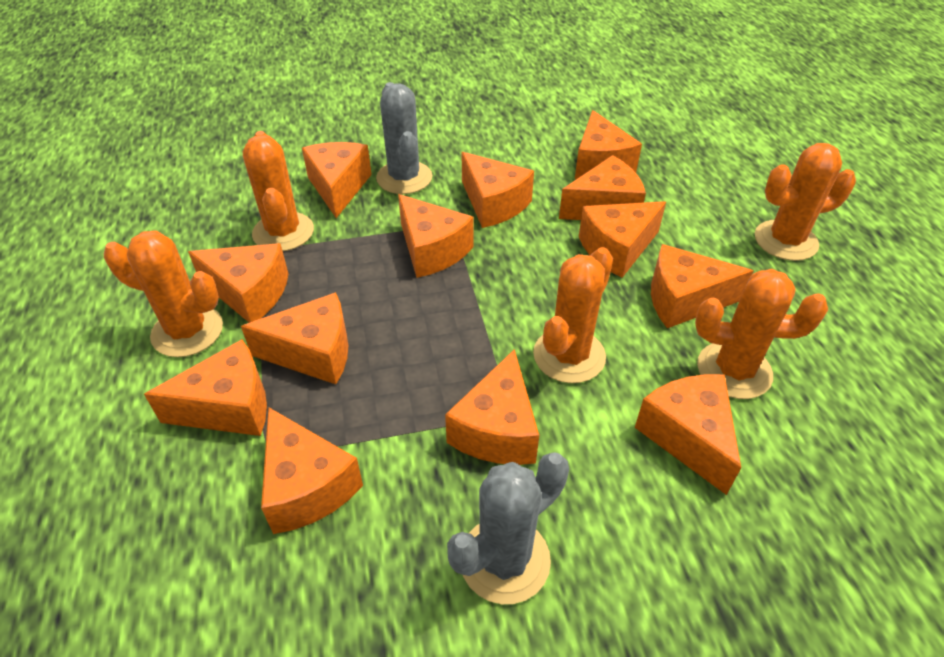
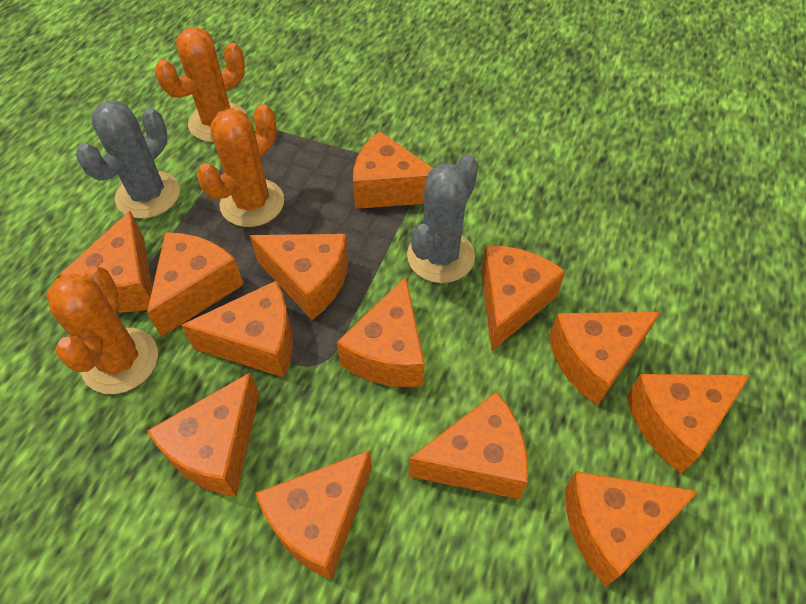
orange cactus: [104,230,223,357] [243,131,314,251] [533,247,613,383] [695,269,828,399] [755,143,856,261] = 5 -> [46,266,158,394] [155,27,246,142] [197,104,284,227] = 3

